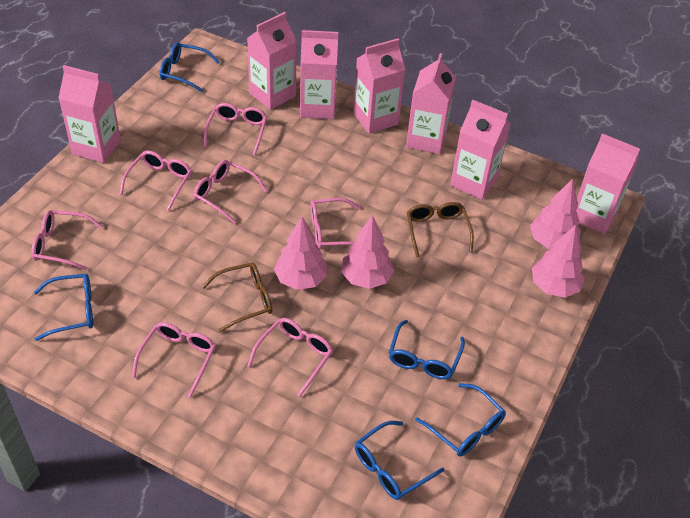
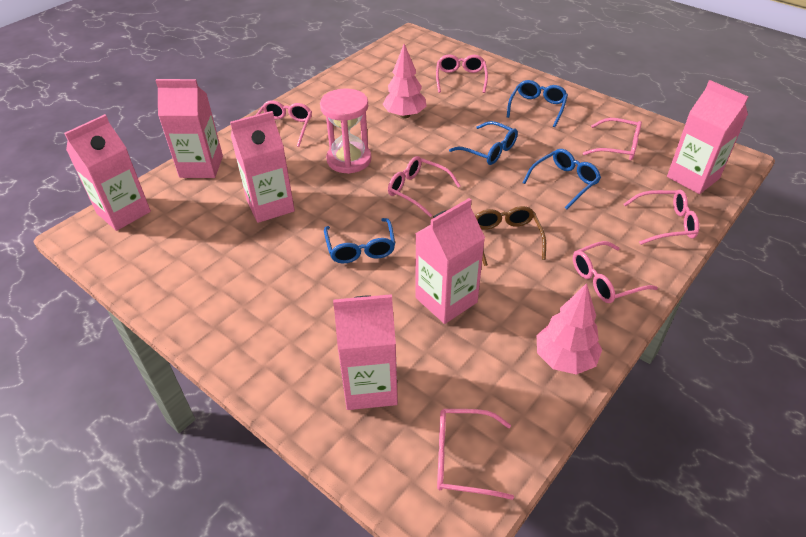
blue glasses: [34,274,93,341] [160,42,220,92] [355,421,445,500] [389,320,465,379] [415,383,506,457] = 5 -> [324,218,395,263] [449,121,518,165] [507,80,568,127] [522,149,601,209] = 4
brown glasses: [202,262,272,332] [407,202,474,258] = 2 -> [475,206,546,266] = 1
pink carton: [58,65,121,163] [247,12,297,110] [300,30,338,119] [353,38,405,134] [406,53,456,154] [450,100,511,200] [576,134,640,234] = 7 -> [64,114,151,231] [155,79,223,178] [230,111,295,223] [333,294,398,410] [415,198,485,324] [667,80,748,194] = 6
pink hourglass: none = 0 -> [320,88,372,174] = 1
pink tree: [274,217,327,290] [341,215,394,289] [530,179,581,249] [532,225,585,298] = 4 -> [382,44,427,118] [537,283,602,375] = 2

